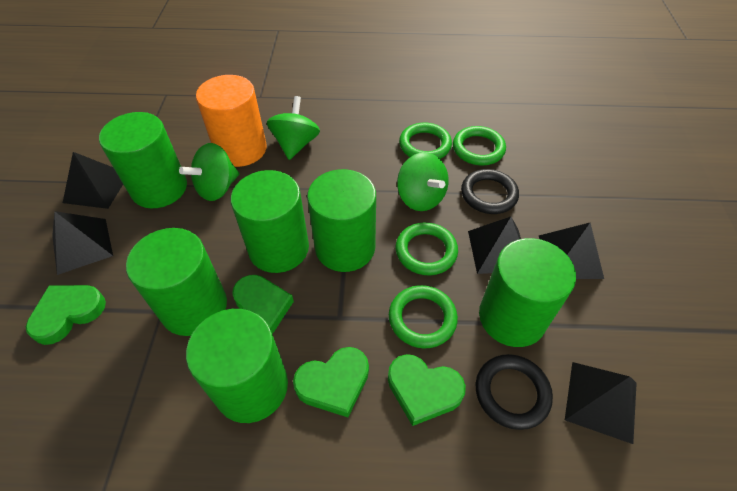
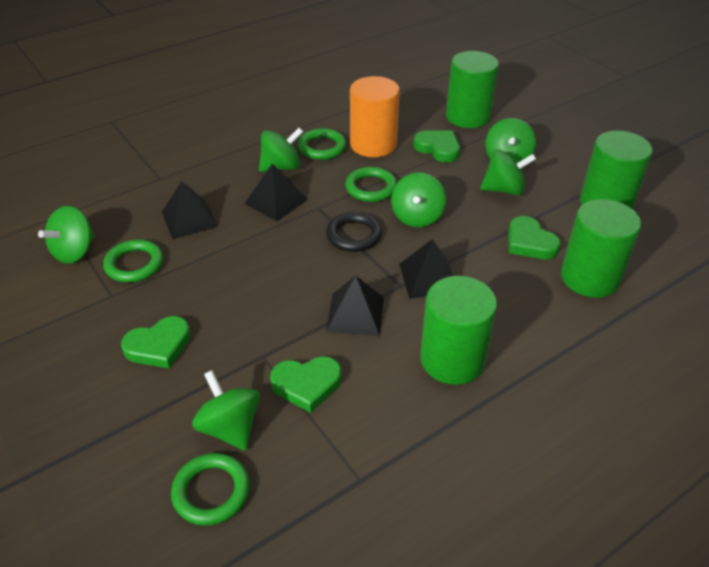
black pyramid: [52,211,113,275] [63,152,123,209] [468,217,521,274] [539,223,604,279] [565,362,637,444] = 5 -> [162,181,218,239] [244,163,308,221] [326,275,384,336] [399,239,453,299] = 4
black ring: [461,169,519,214] [476,354,553,430] = 2 -> [326,212,382,252] = 1
green cylinder: [99,112,187,208] [126,228,227,336] [186,309,288,423] [231,170,309,273] [307,169,376,272] [479,238,576,347] = 6 -> [420,276,497,385] [446,51,499,128] [561,199,641,298] [580,131,653,209] = 4
green spinning top: [179,143,239,201] [267,96,320,160] [397,152,449,211] = 3 -> [38,206,95,264] [192,370,260,451] [259,128,303,172] [391,173,446,227] [480,150,536,195] [485,118,536,163] = 6

